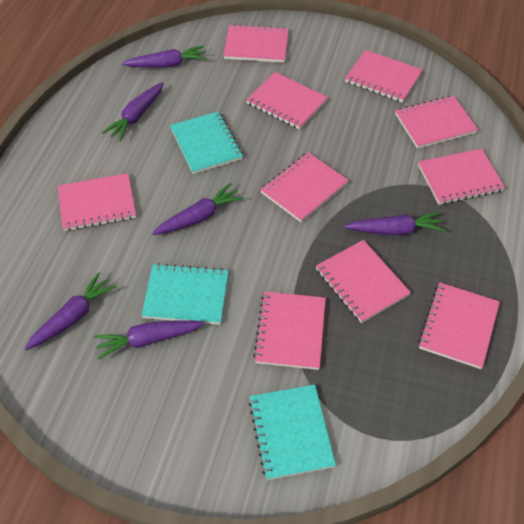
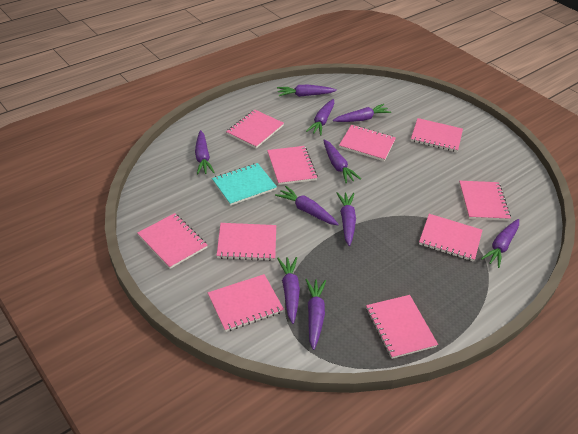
purple carrot: [25,272,117,350] [93,320,205,360] [102,82,164,141] [122,46,207,68] [152,183,244,235] [344,211,446,235] = 6 -> [195,130,215,175] [275,186,339,225] [277,85,337,97] [277,257,300,324] [305,279,326,350] [306,99,334,136] [324,140,361,183] [333,104,391,122] [337,192,356,246] [481,219,519,268] = 10
turquoise notebook: [142,263,229,325] [170,111,243,174] [249,384,336,480] = 3 -> [212,163,277,206] = 1

